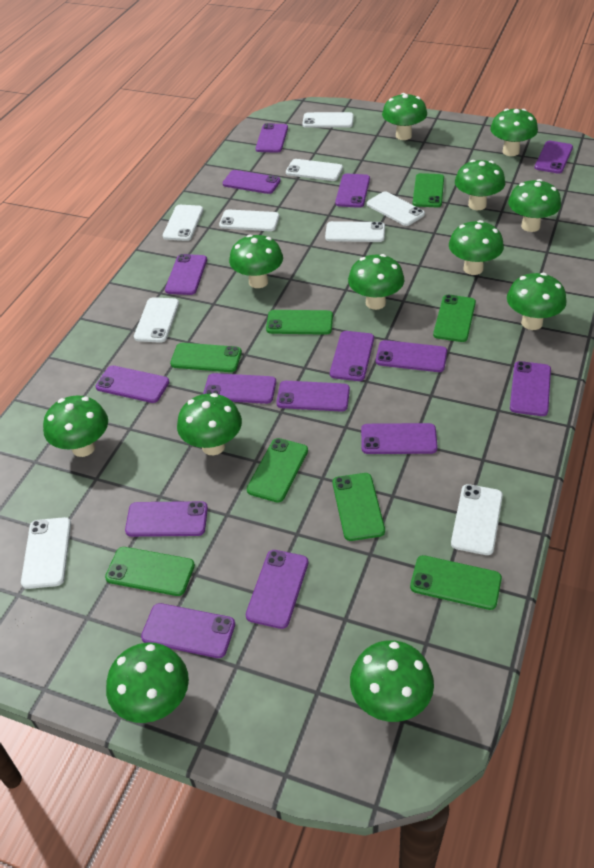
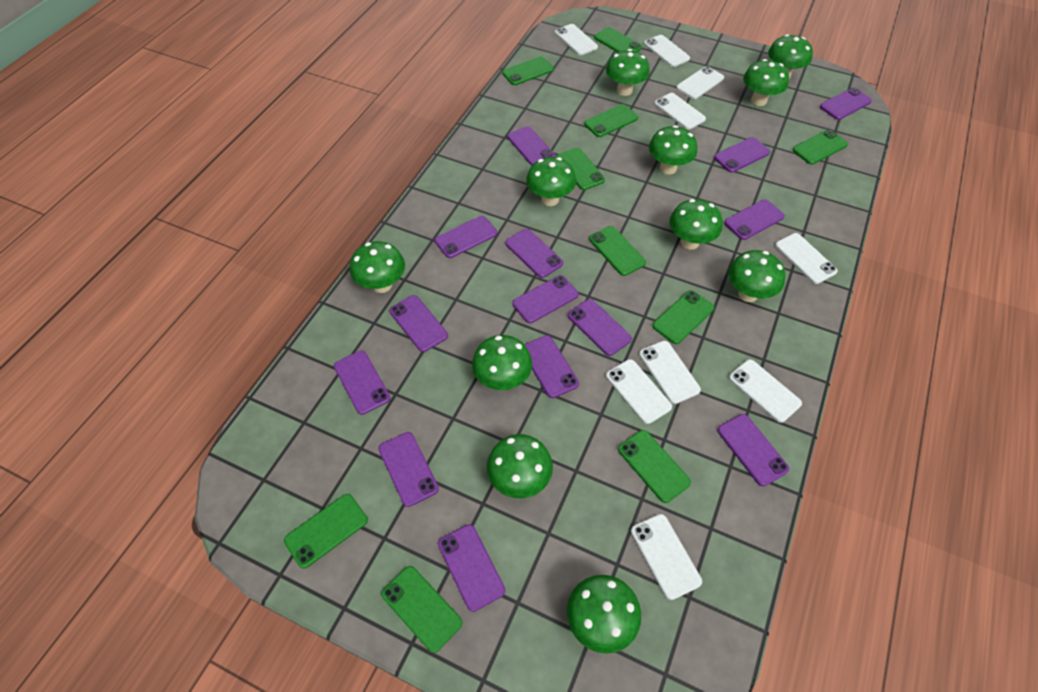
green mushroom: [43,395,108,457] [106,642,189,723] [177,393,242,455] [229,234,283,288] [348,254,404,310] [350,640,434,722] [382,93,427,140] [449,220,504,275] [455,160,506,210] [490,109,538,156] [507,273,566,330] [508,179,561,232] = 12 -> [350,241,405,293] [472,335,532,390] [487,434,553,498] [526,157,576,206] [567,575,641,654] [606,49,650,96] [649,125,697,174] [669,199,722,250] [728,250,786,302] [743,59,789,106] [768,34,813,79] = 11
green phone: [105,547,195,596] [170,343,242,372] [247,438,308,503] [266,310,333,335] [333,473,385,541] [410,555,502,610] [413,173,444,207] [433,295,476,342] = 8 -> [284,494,368,569] [381,566,463,653] [502,56,554,85] [556,148,605,190] [584,104,638,137] [589,226,646,276] [594,27,642,52] [618,430,691,503] [652,290,714,344] [793,130,848,164] = 10
purple phone: [95,365,170,403] [125,501,208,537] [141,603,235,658] [165,254,207,295] [203,373,276,404] [223,170,281,194] [246,550,308,629] [256,123,288,153] [276,381,350,412] [330,331,374,381] [335,173,370,208] [361,423,438,454] [376,340,447,372] [510,361,551,416] [534,141,573,174] = 15 -> [334,351,390,415] [378,432,439,507] [389,295,448,352] [435,216,497,258] [438,524,505,612] [505,229,563,278] [507,126,555,166] [513,275,578,323] [524,335,579,398] [568,299,632,356] [714,137,770,173] [718,414,789,486] [724,199,785,240] [820,88,872,120] = 14

